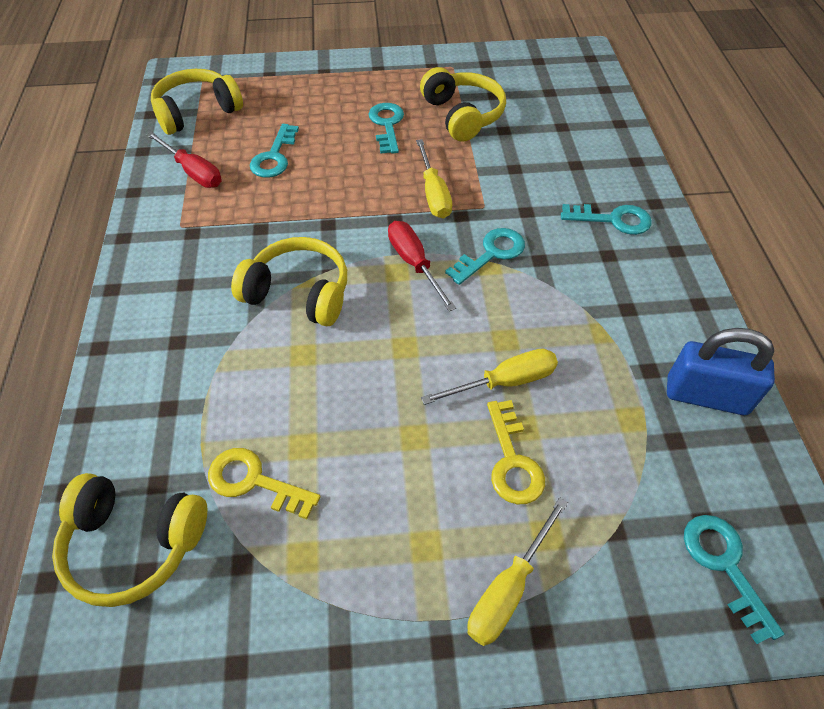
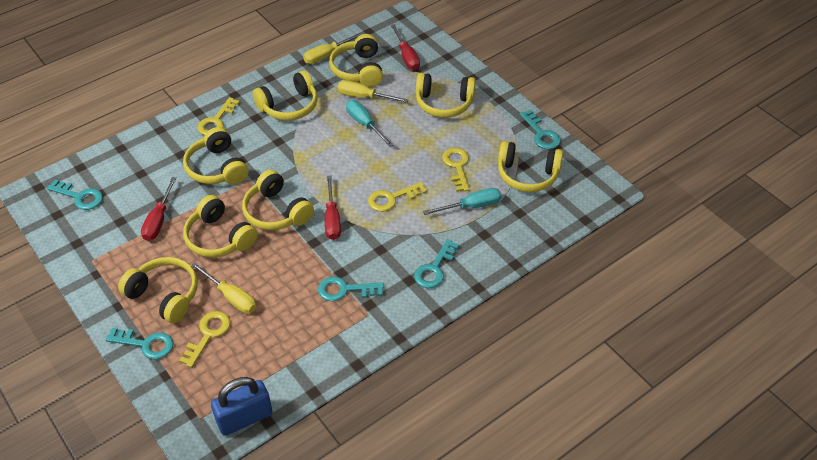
red screwdriver: [147,132,222,188] [388,221,456,311] = 2 -> [141,177,177,241] [325,176,341,240] [391,24,420,70] = 3
turquoise screwdriver: none = 0 -> [346,100,393,147] [423,188,502,215] = 2
yellow headphones: [52,473,207,607] [151,69,243,135] [231,237,347,326] [420,67,506,142] = 4 -> [118,257,198,323] [183,127,249,184] [183,195,258,258] [242,170,314,230] [253,70,318,121] [329,34,383,87] [416,73,476,118] [498,141,563,192] = 8
yellow key: [208,448,320,519] [487,400,545,505] = 2 -> [179,311,230,368] [197,97,240,135] [368,182,427,212] [442,147,470,192] = 4

